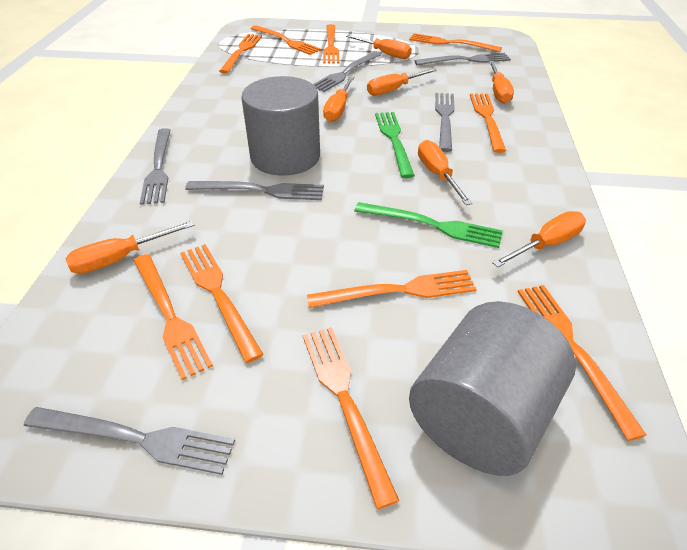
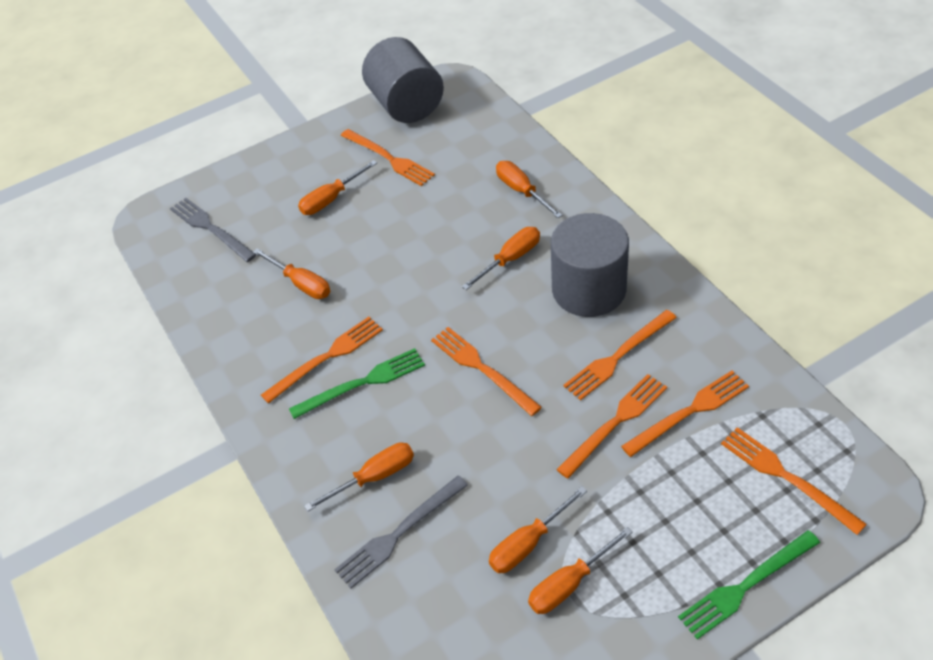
grey fork: [24,407,235,475] [140,128,171,205] [185,181,324,200] [313,52,381,92] [415,53,511,65] [435,93,455,152] = 6 -> [170,198,256,262] [334,475,468,588] = 2
orange fork: [134,254,213,380] [180,244,264,363] [219,34,262,74] [251,25,321,55] [303,327,399,509] [307,270,477,308] [323,24,339,64] [409,33,502,52] [470,93,506,153] [518,285,646,441] = 10 -> [261,317,383,404] [341,129,435,186] [431,327,542,416] [556,374,667,479] [563,310,677,400] [621,371,749,457] [721,427,867,535] = 7

